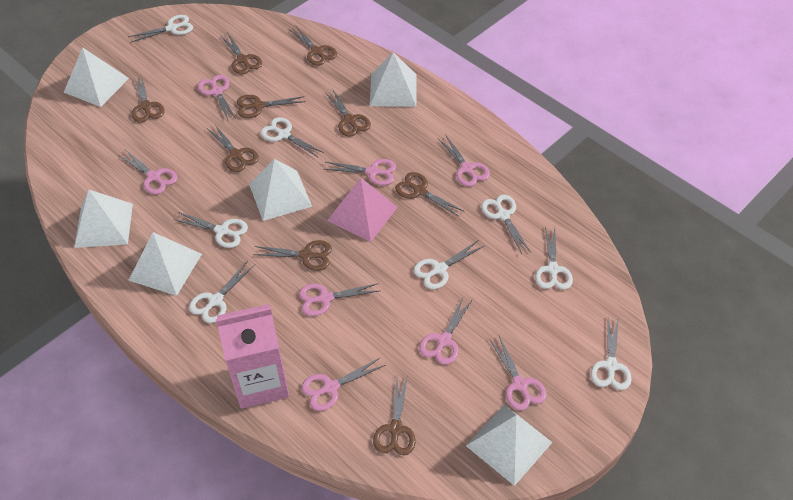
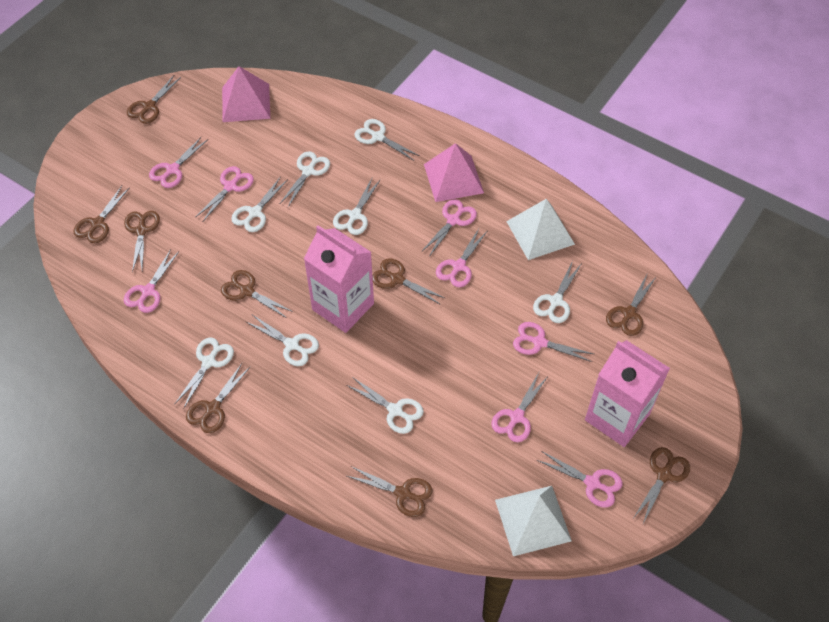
pink carton: [216,304,289,409] = 1 -> [304,225,374,333] [585,340,670,447] = 2
pink pyramid: [327,178,398,242] = 1 -> [222,66,270,122] [424,143,484,202] = 2
white pyramid: [64,47,129,107] [74,189,133,248] [128,232,202,296] [249,159,312,221] [370,52,417,107] [466,405,553,486] = 6 -> [495,486,572,556] [506,199,575,260] = 2

